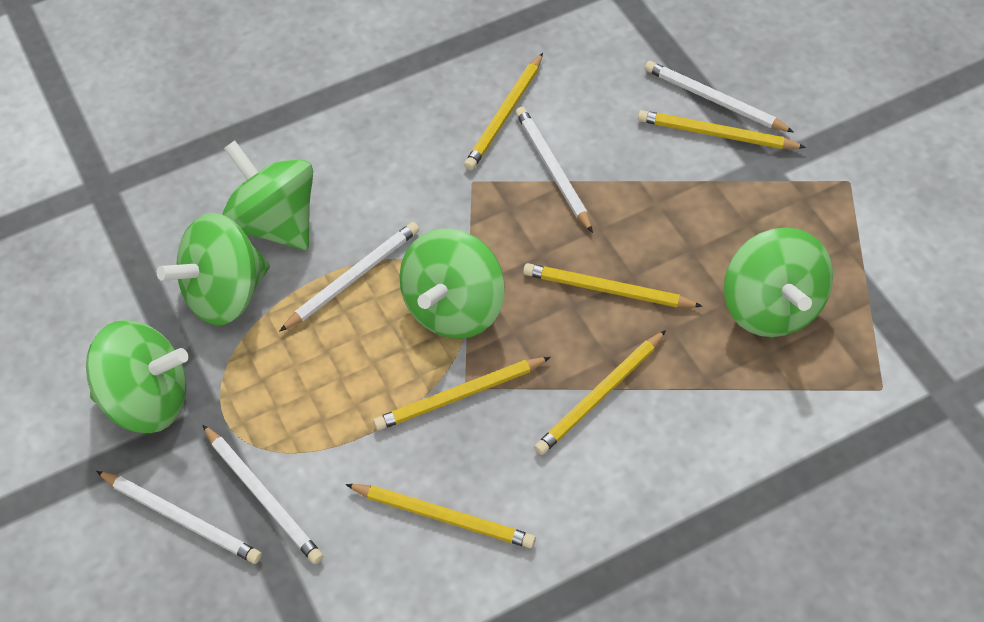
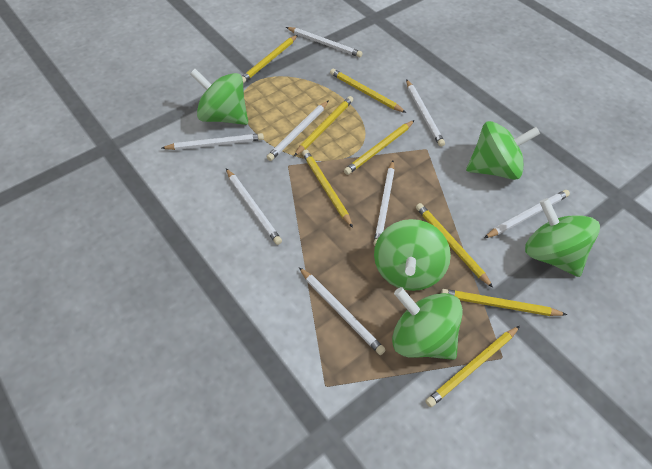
white pencil: [96,471,262,564] [203,425,323,564] [279,222,419,332] [515,107,593,233] [645,61,794,132] = 5 -> [162,133,264,150] [226,168,282,245] [267,100,329,161] [286,27,363,58] [299,267,385,355] [374,161,395,246] [406,79,445,147] [484,190,570,238] = 8
yellow pencil: [345,484,536,548] [373,357,551,430] [464,53,543,170] [523,263,703,307] [534,330,666,455] [638,110,806,149] = 6 -> [242,35,298,83] [294,96,353,156] [302,150,353,228] [330,68,406,113] [344,120,415,175] [416,203,493,288] [425,326,520,407] [441,289,567,316] = 8

